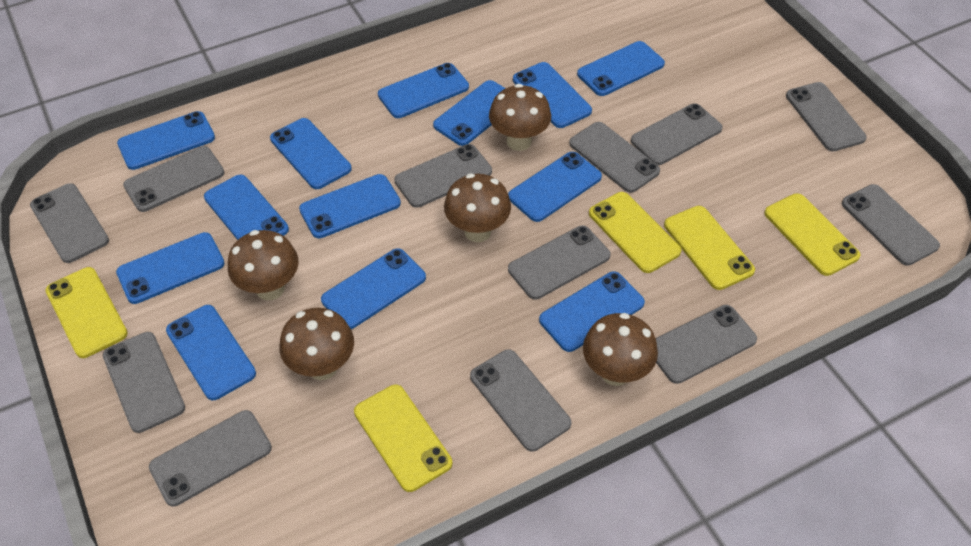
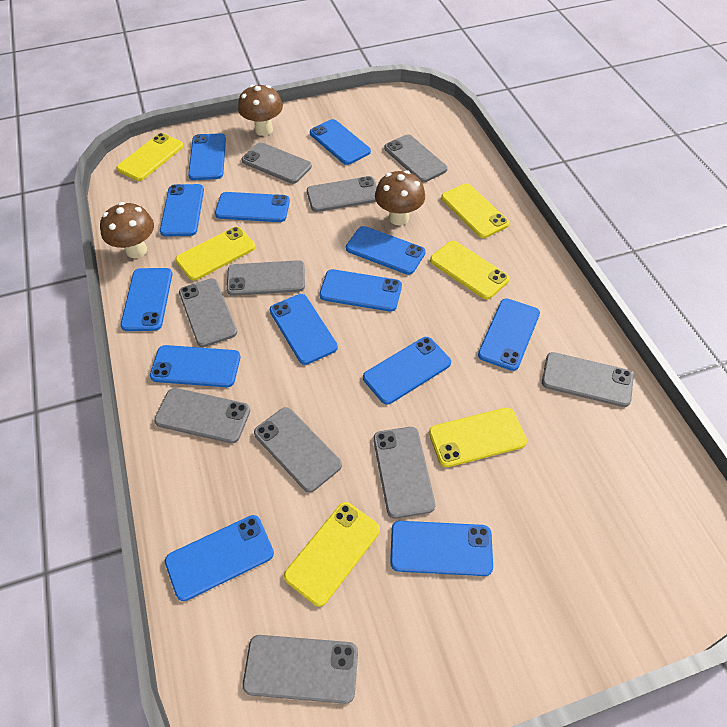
brown mushroom: [228,230,298,300] [279,308,354,380] [444,173,511,242] [489,84,551,151] [583,313,658,386] = 5 -> [100,202,154,258] [238,85,283,136] [375,170,425,225] = 3
grey phone: [30,183,109,263] [103,332,185,433] [123,146,224,212] [149,410,272,506] [394,144,492,208] [470,349,571,452] [508,226,611,299] [569,122,660,193] [631,104,722,165] [656,305,757,384] [786,82,867,151] [842,184,940,265] = 12 -> [154,388,250,443] [179,278,237,347] [227,260,305,296] [242,142,312,184] [243,635,358,704] [254,407,342,493] [307,176,377,212] [373,427,435,519] [384,134,447,182] [542,352,634,407] = 10
yellow phone: [46,267,128,358] [354,384,452,492] [589,192,682,273] [664,206,755,290] [764,193,860,276] = 5 -> [117,133,184,181] [175,227,255,281] [284,502,380,607] [429,408,527,467] [430,241,510,299] [441,183,509,238] = 6

